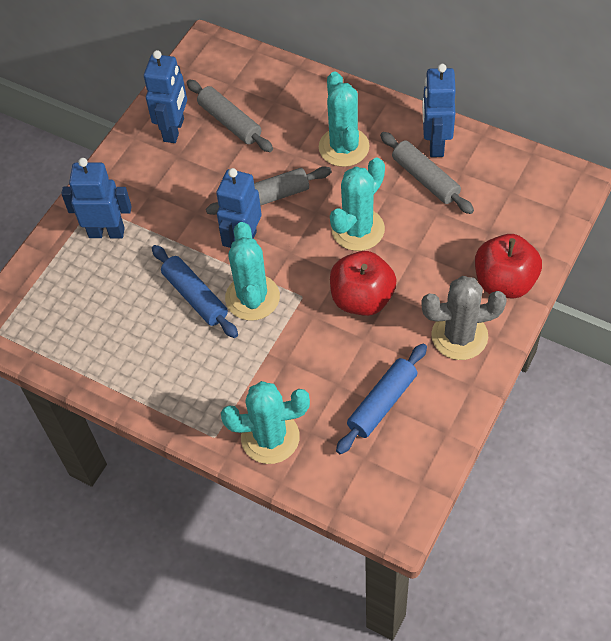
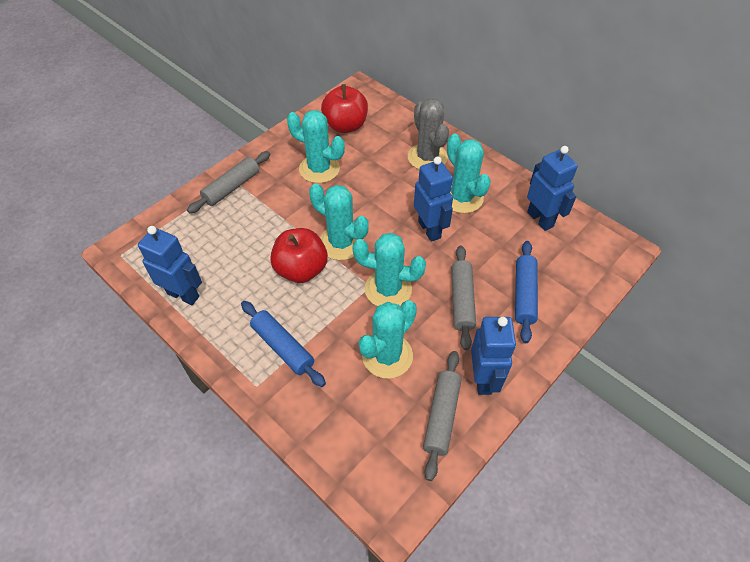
turquoise cactus: [221,381,310,464] [225,222,280,321] [319,71,370,167] [330,158,385,251] = 4 -> [287,110,345,183] [309,183,369,260] [352,233,426,306] [359,300,417,379] [447,134,491,213] = 5

